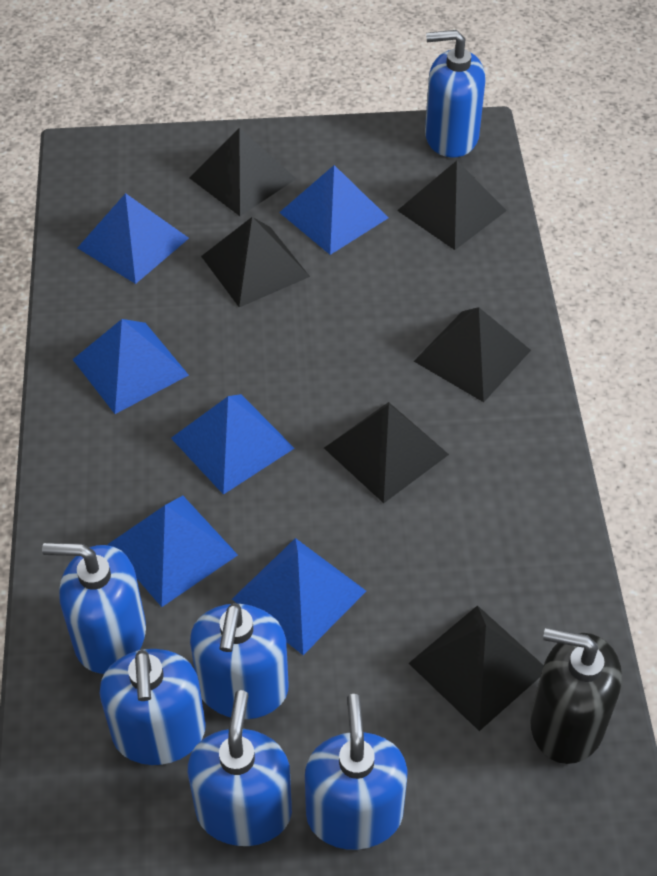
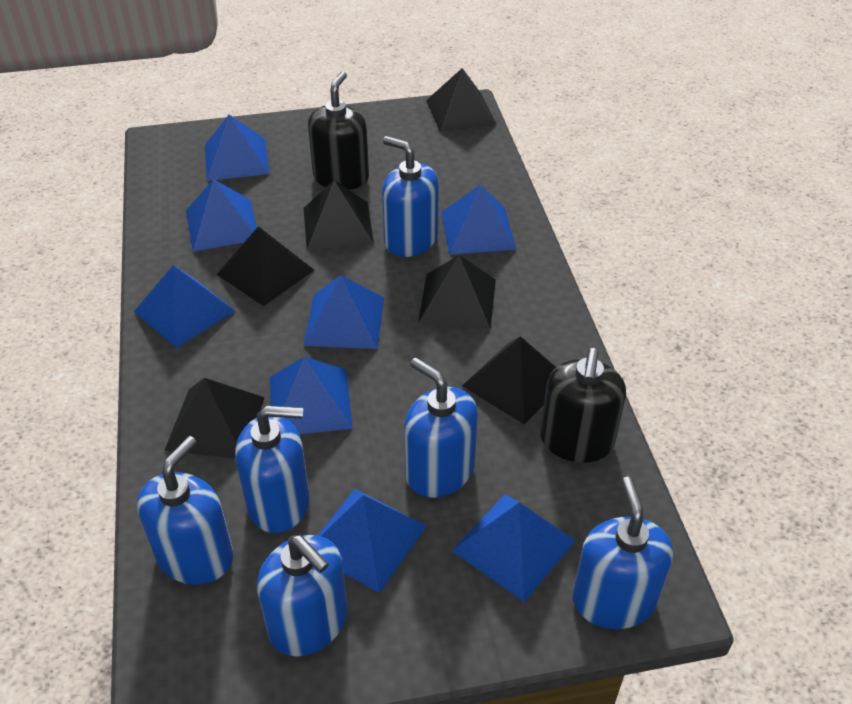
black soap dispenser: [530,628,622,764] = 1 -> [308,71,369,190] [540,348,626,463] = 2
blue pyramid: [72,319,189,414] [77,193,189,284] [107,496,238,607] [171,394,295,495] [232,538,366,655] [279,165,389,255] = 6 -> [134,265,235,348] [186,179,257,251] [205,115,269,181] [270,357,353,434] [303,275,384,349] [318,489,427,593] [441,185,516,255] [452,494,575,602] = 8

